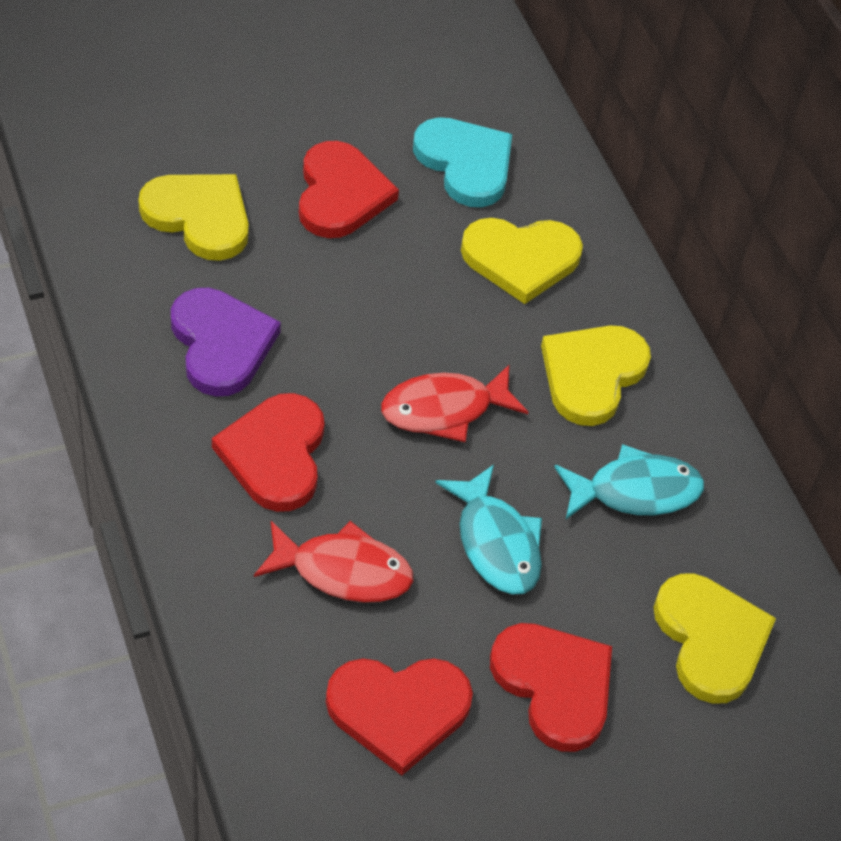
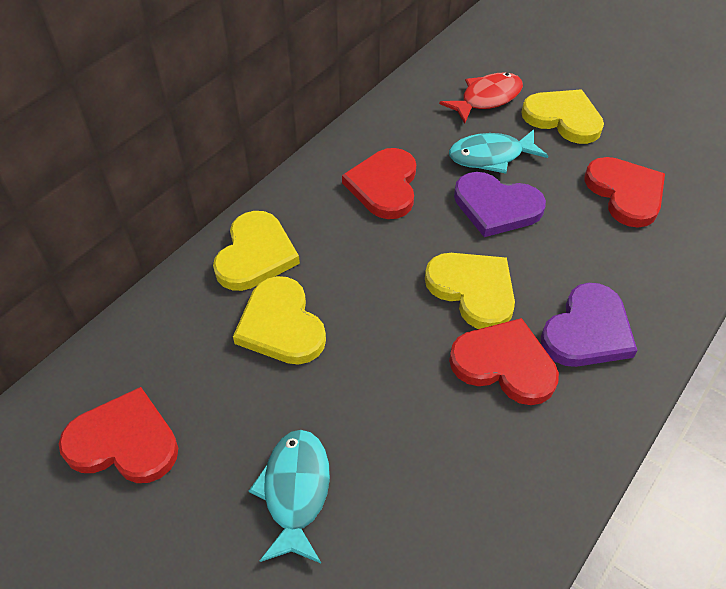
purple heart: [171,288,281,397] = 1 -> [454,172,546,237] [541,283,638,367] = 2
red fish: [254,521,414,603] [381,365,528,442] = 2 -> [439,72,523,124] = 1
turquoise heart: [413,117,512,207] = 1 -> none = 0

